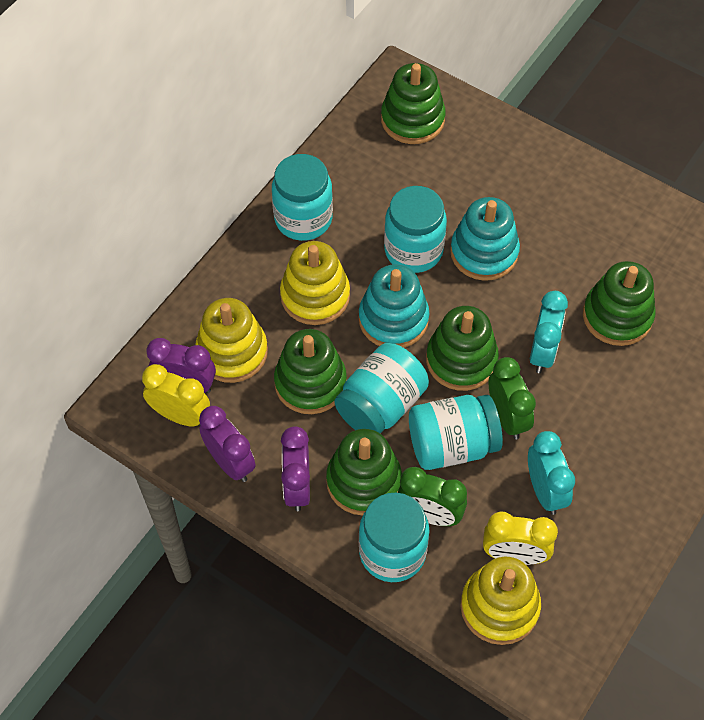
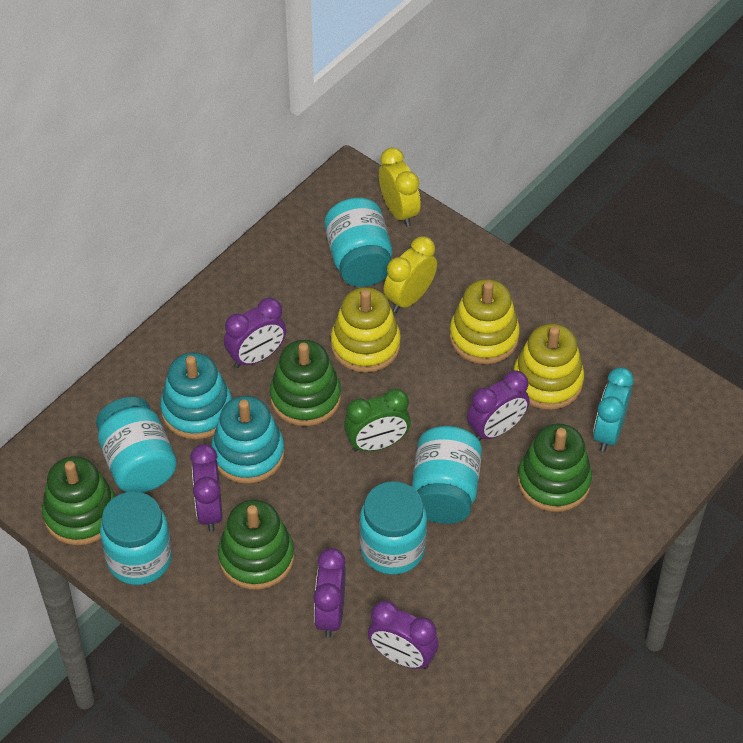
green clock: [398,467,467,526] [489,357,536,439] = 2 -> [344,388,411,452] = 1
green stacking toy: [274,329,347,414] [326,429,402,515] [381,63,446,144] [426,306,499,391] [583,261,655,346] = 5 -> [42,456,116,545] [218,500,294,590] [270,340,341,426] [518,423,592,512] = 4
purple clock: [146,338,216,393] [199,406,256,482] [281,426,310,511] = 3 -> [190,444,223,532] [224,298,286,368] [313,548,346,638] [368,601,439,669] [467,370,530,441] = 5
turquoise clock: [528,431,575,515] [530,291,568,373] = 2 -> [593,367,634,452] = 1

